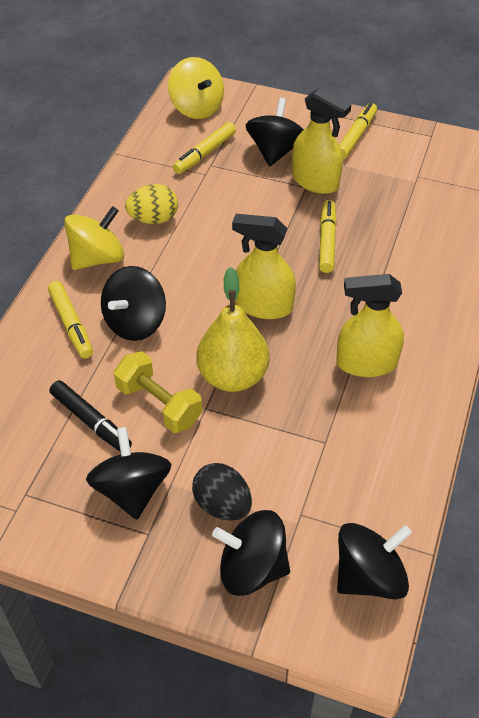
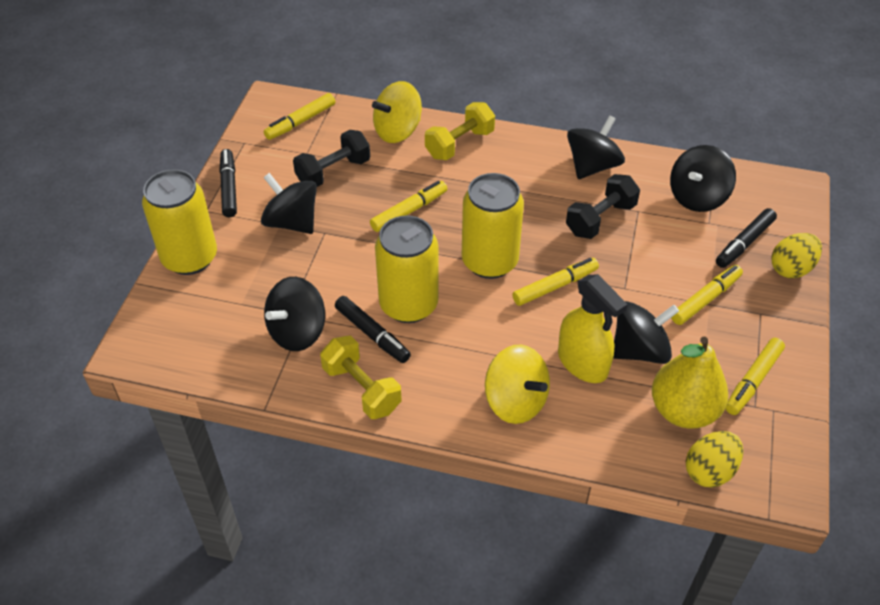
black dumbbell: none = 0 -> [293,130,370,187] [566,174,640,239] = 2
black egg: [192,463,252,521] = 1 -> none = 0
black marker: [49,380,132,452] = 1 -> [219,149,237,217] [335,296,411,363] [716,208,777,268] = 3
yellow can: none = 0 -> [142,169,217,275] [375,215,439,323] [462,173,524,279] = 3
yellow dumbbell: [114,351,202,433] = 1 -> [320,336,402,419] [425,102,495,160] = 2
yellow egg: [125,184,178,224] = 1 -> [686,431,743,487] [771,233,822,278] = 2
yellow marker: [48,281,93,358] [173,122,236,174] [319,200,337,273] [339,103,377,159] = 4 -> [264,93,335,140] [370,181,447,232] [512,258,599,306] [671,265,743,325] [725,338,785,415] = 5
yellow spray bottle: [232,214,296,319] [292,88,351,194] [336,274,404,377] = 3 -> [558,274,628,383] = 1

